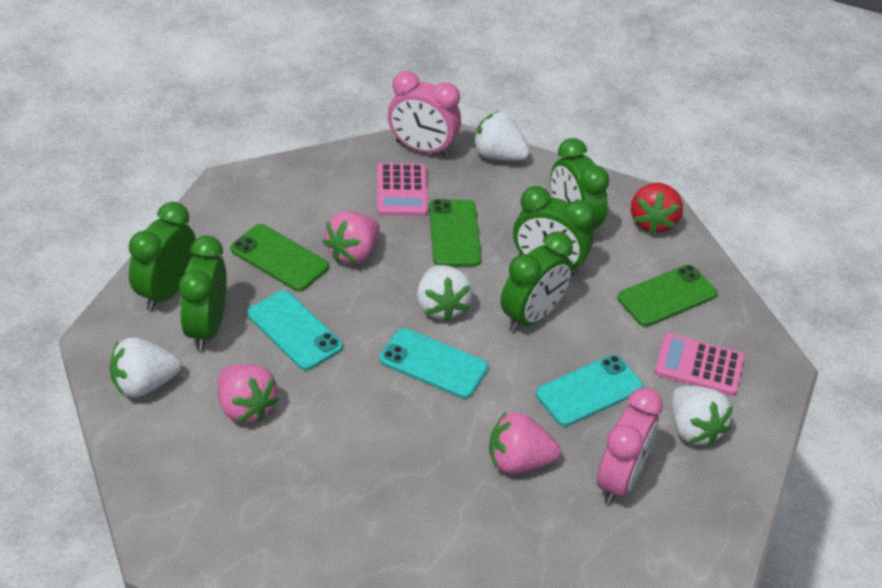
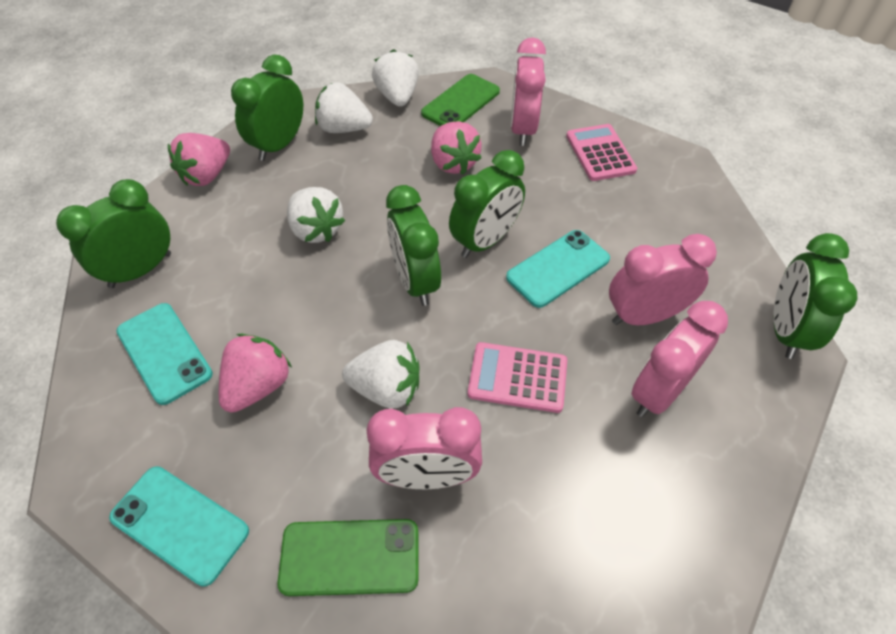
green phone: [230,224,329,291] [429,199,482,266] [617,265,717,327] = 3 -> [277,519,418,596] [421,74,500,126] = 2
pink clock: [388,71,461,157] [597,387,662,505] = 2 -> [366,407,482,489] [511,37,546,146] [609,234,717,325] [631,301,728,417] = 4
red strawberry: [631,183,683,234] = 1 -> none = 0

